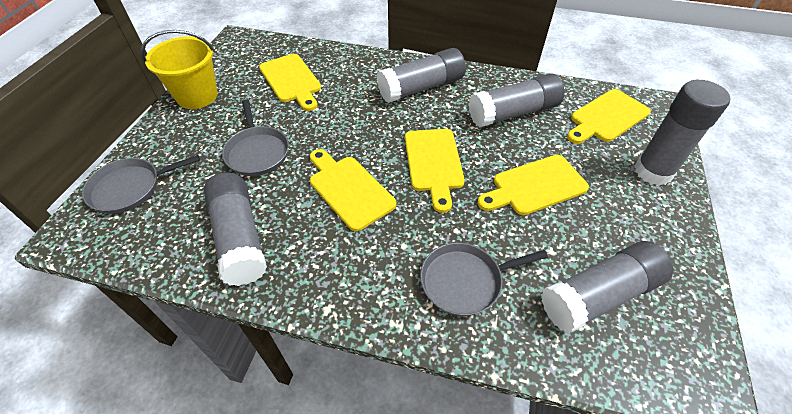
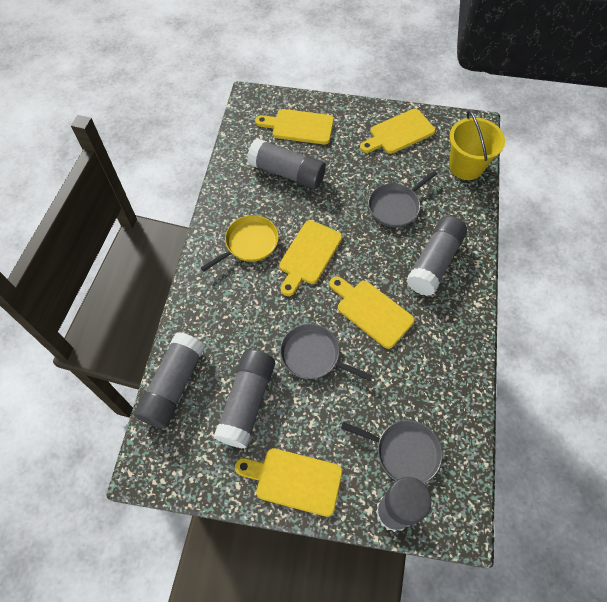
yellow pan: none = 0 -> [200,215,279,271] = 1

